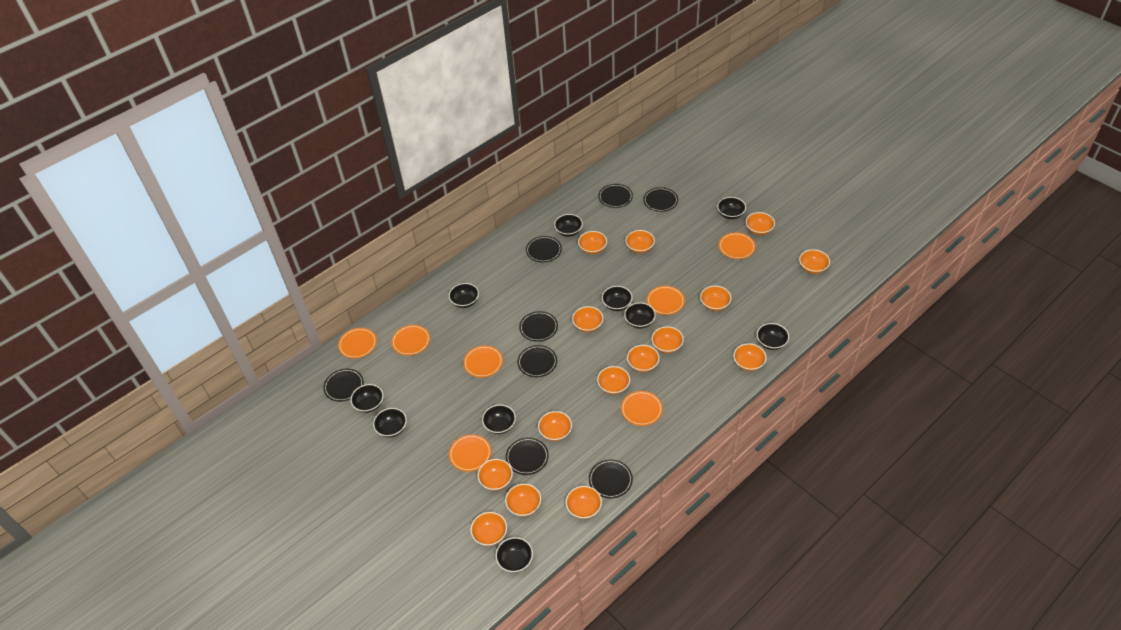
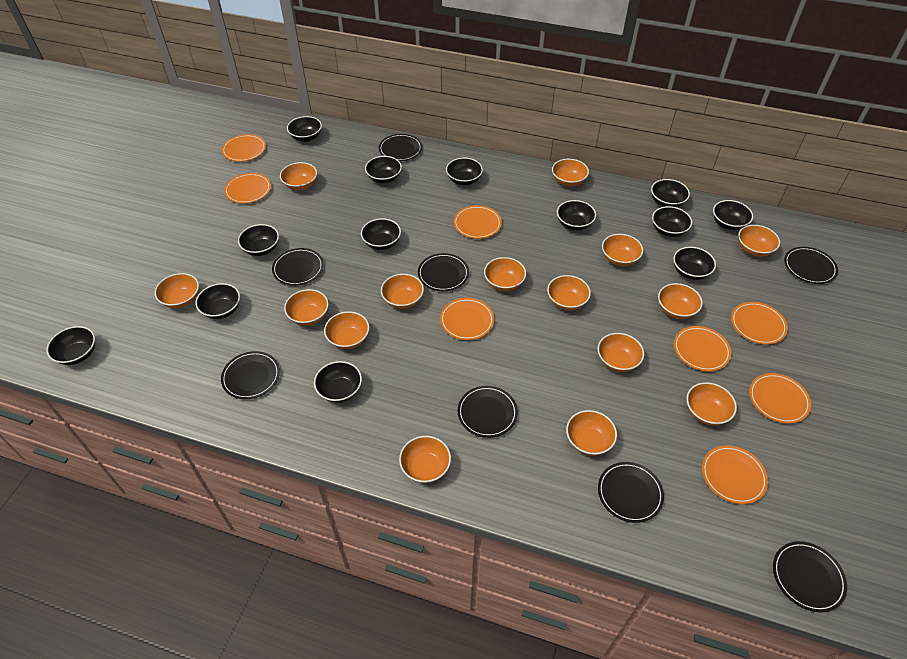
black bowl: [351,384,383,413] [373,408,407,437] [449,283,479,308] [482,404,516,434] [496,537,533,573] [554,214,583,237] [602,286,632,311] [624,302,656,329] [717,197,746,219] [757,323,789,350] = 10 -> [46,326,95,365] [195,283,240,319] [238,224,279,256] [287,116,322,142] [314,361,362,403] [361,218,401,250] [365,156,402,184] [446,158,483,185] [557,200,596,231] [651,179,690,207] [652,206,692,237] [673,247,716,280] [713,200,753,230] = 13
orange plate: [338,328,377,359] [391,325,430,356] [449,434,491,472] [463,346,503,378] [621,391,663,426] [647,286,685,315] [719,232,756,259] = 7 -> [222,134,266,162] [224,173,271,204] [440,298,494,340] [454,205,502,239] [674,326,731,371] [702,445,768,504] [731,302,788,345] [749,373,811,424] = 8

